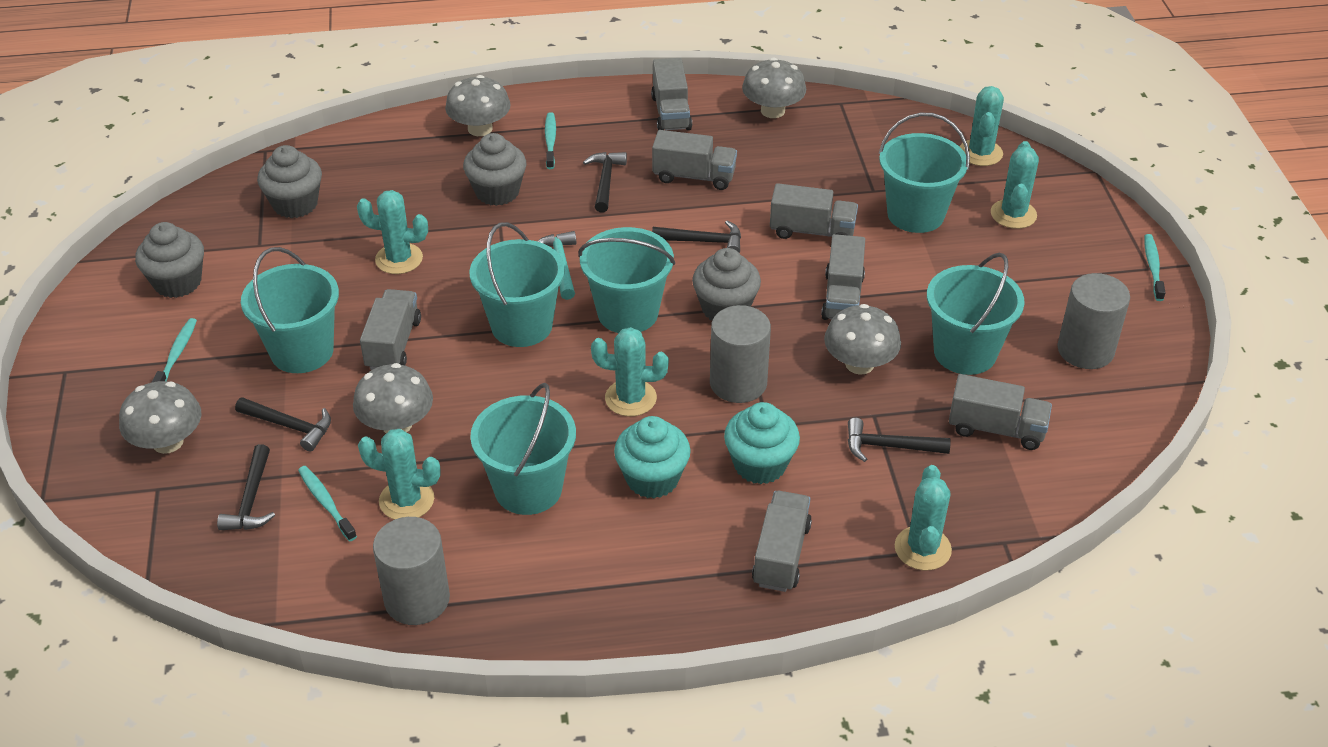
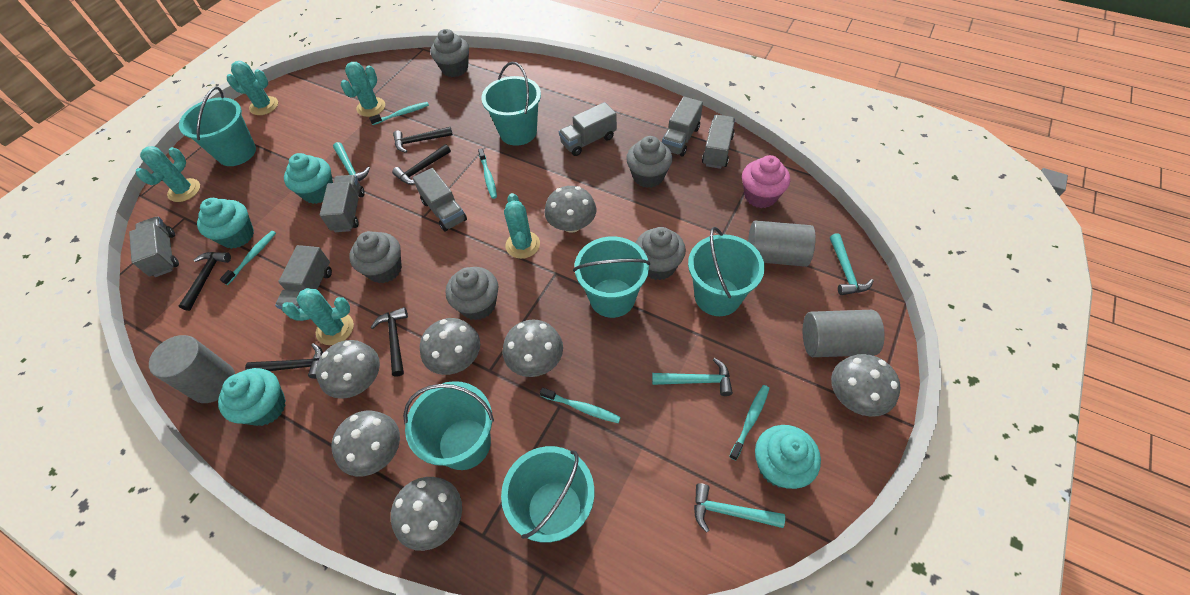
grey cupcake: [135,222,204,298] [257,145,322,218] [463,133,527,206] [692,248,761,320] = 4 -> [349,231,402,283] [430,29,469,77] [446,267,498,320] [626,136,672,188] [636,227,686,280] = 5
grey mushroom: [119,381,201,454] [353,363,433,433] [445,75,511,136] [742,58,806,118] [824,304,901,375] = 5 -> [316,340,380,399] [331,411,400,476] [391,477,462,551] [420,318,480,375] [503,320,563,377] [545,186,596,233] [831,354,901,417] = 7
pink cupcake: none = 0 -> [742,155,790,208] = 1
turquoise cactus: [357,190,428,274] [358,429,441,519] [591,327,669,416] [895,465,952,570] [960,86,1004,166] [991,141,1039,229] = 6 -> [136,146,200,202] [227,61,278,115] [282,288,354,345] [341,62,385,117] [504,193,540,259] = 5
turquoise cupcake: [614,416,691,498] [724,402,800,484] = 2 -> [197,198,254,249] [218,368,286,426] [284,153,333,204] [755,425,821,489] = 4
turquoise hammer: [537,231,576,300] = 1 -> [333,142,370,181] [652,358,733,396] [694,483,785,533] [830,233,874,295] = 4
turquoise toothbrush: [151,318,197,383] [298,466,357,541] [545,112,556,169] [1144,234,1166,301] = 4 -> [220,231,276,285] [369,102,429,125] [478,148,497,199] [540,387,621,423] [729,385,770,460] = 5

